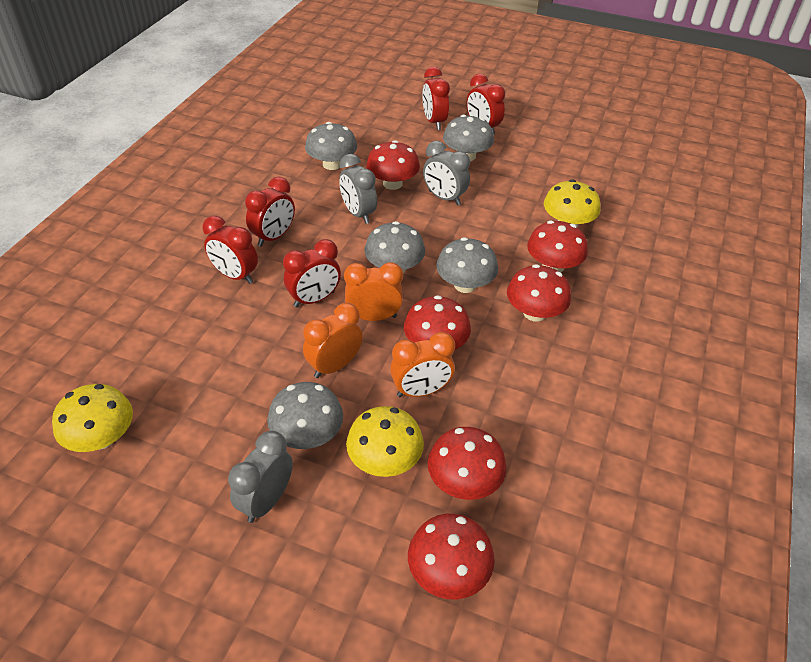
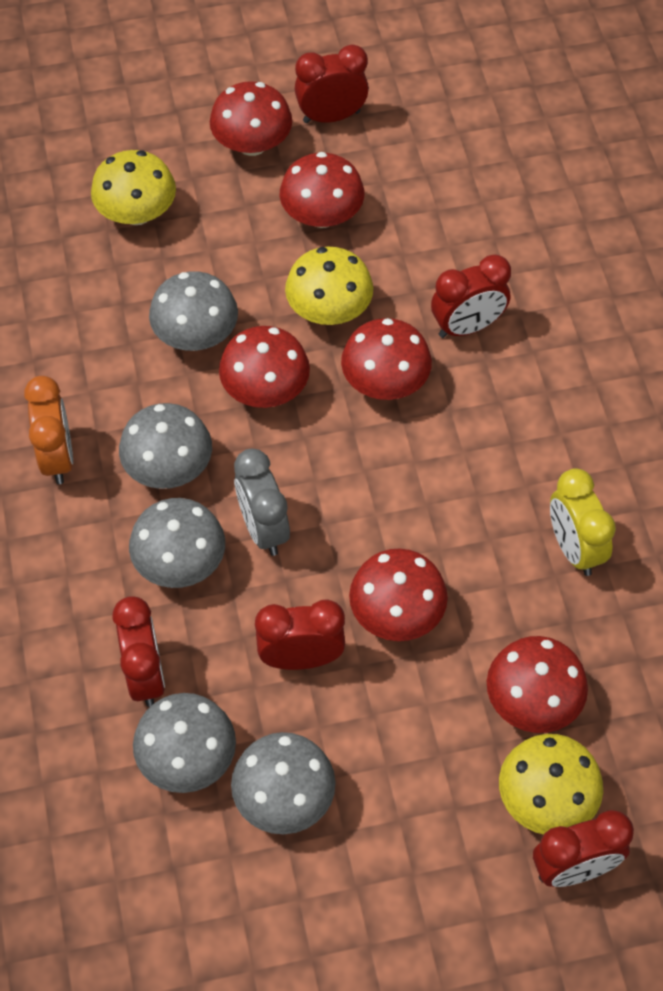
grey clock: [228,431,293,523] [339,154,377,224] [423,141,470,205] = 3 -> [234,449,290,556] = 1
orange clock: [303,303,363,378] [344,262,403,321] [390,332,455,397] = 3 -> [24,376,73,484] = 1
yellow clock: none = 0 -> [550,468,616,576] = 1

